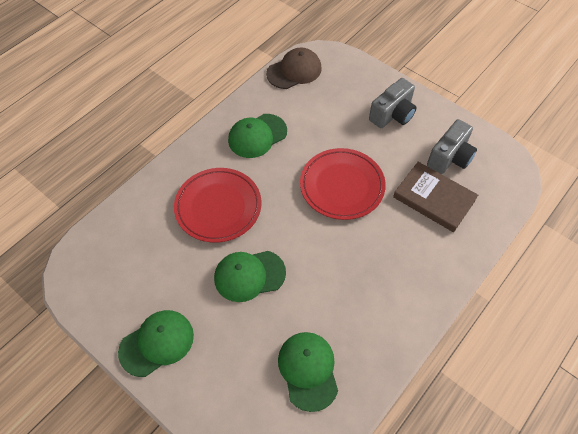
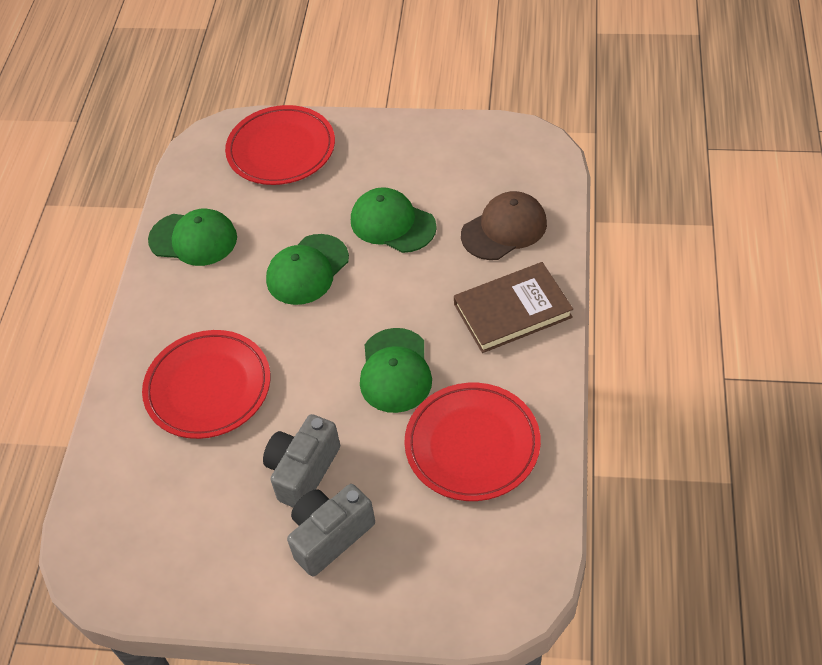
red plate: [174,168,262,243] [300,148,386,220] = 2 -> [142,330,270,439] [225,105,335,185] [404,383,541,501] = 3

